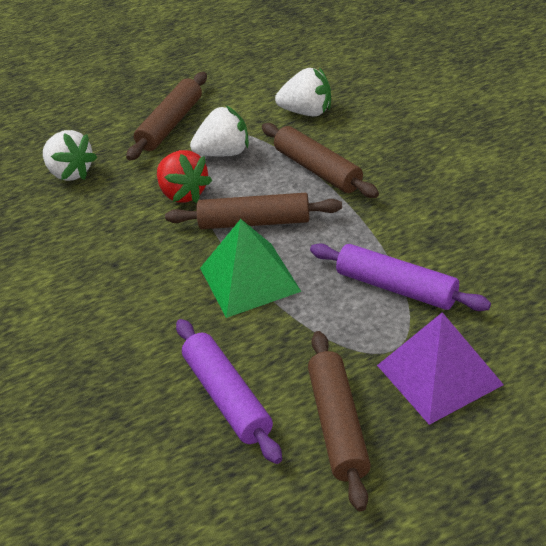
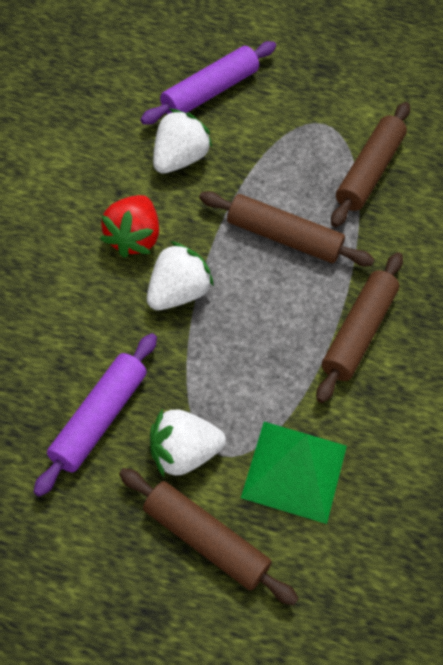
purple pyramid: [377,312,504,425] = 1 -> none = 0

